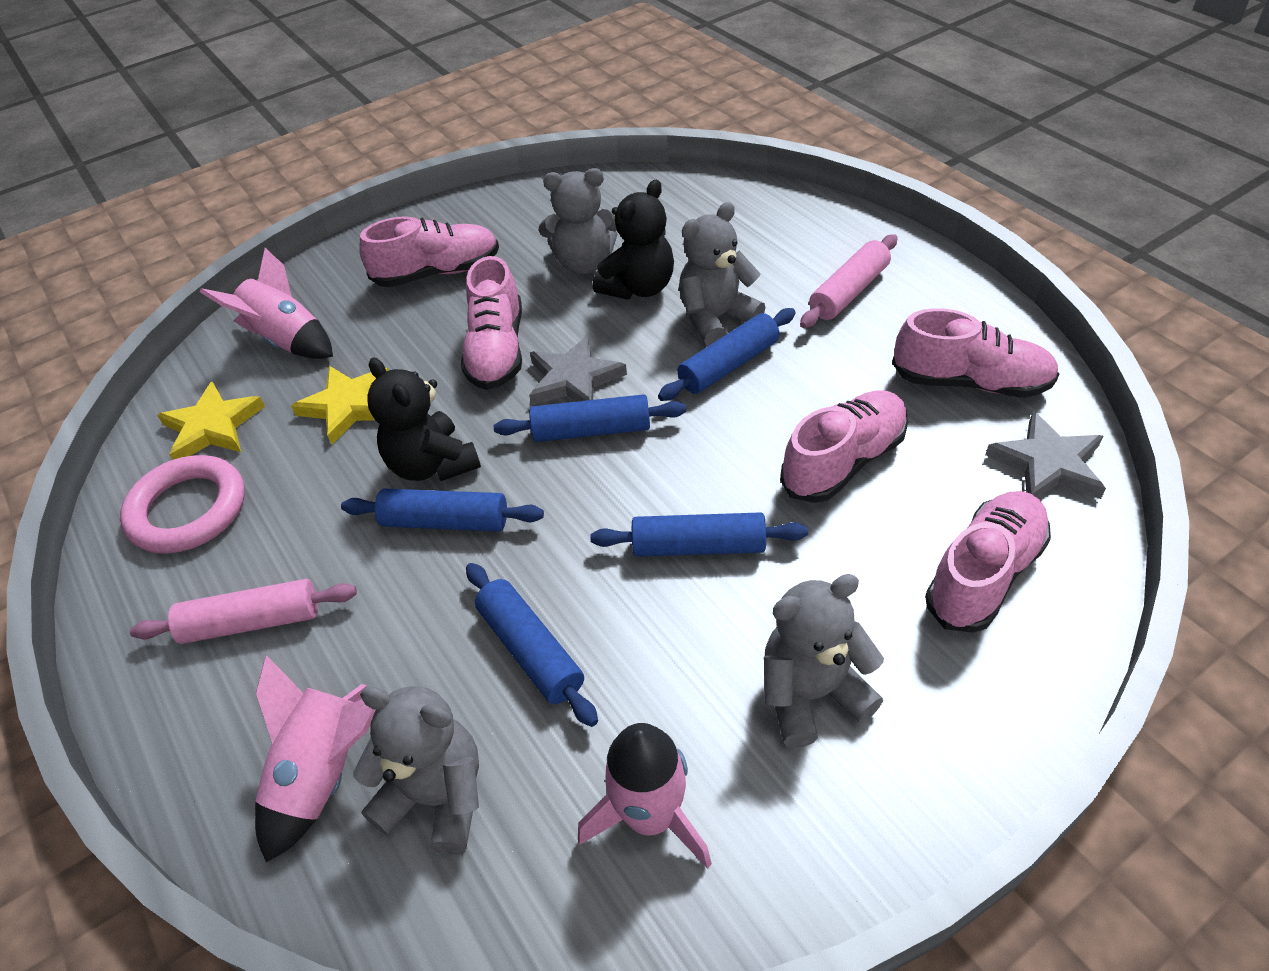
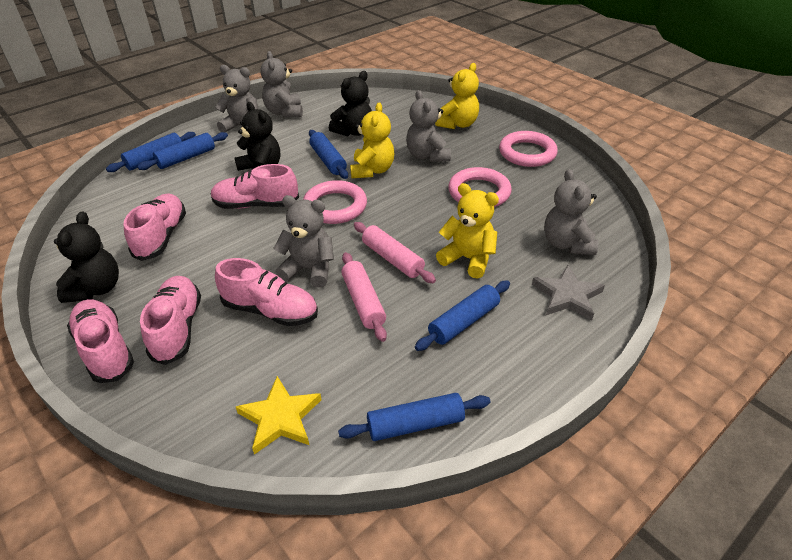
black teddy bear: [367,357,481,481] [593,180,674,299] = 2 -> [54,211,119,303] [235,102,280,171] [329,71,372,136] = 3
grey star: [529,335,627,405] [985,411,1106,499] = 2 -> [532,265,605,320] = 1
grey teddy bear: [353,686,479,855] [539,168,618,274] [679,202,766,346] [764,574,884,748] = 4 -> [215,65,258,133] [260,51,303,117] [273,195,334,288] [406,90,451,162] [544,169,598,255] = 5
pink ring: [120,455,245,554] = 1 -> [303,180,367,224] [448,167,512,207] [499,131,558,167] = 3
pink rocket: [200,248,333,359] [255,655,375,862] [578,723,712,869] = 3 -> none = 0
yellow star: [157,381,265,460] [291,366,389,445] = 2 -> [236,376,322,455] = 1
yellow teddy bear: none = 0 -> [350,102,394,178] [435,63,479,129] [436,183,499,279] = 3

